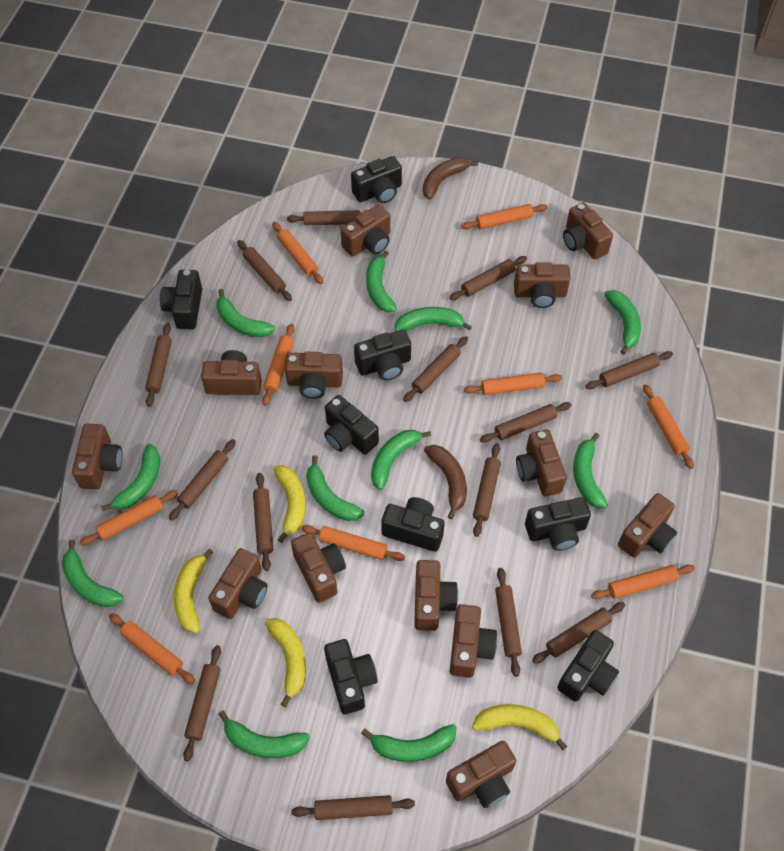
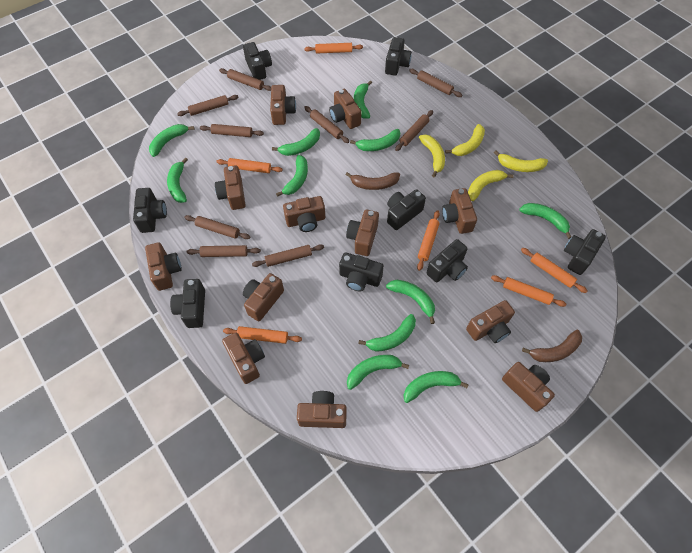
brown camera: [72,424,123,489] [201,350,262,395] [208,548,268,619] [285,352,343,399] [291,532,346,603] [341,204,390,257] [414,560,458,631] [446,741,516,808] [450,604,497,678] [514,262,571,308] [516,429,567,496] [563,202,613,259] [618,493,677,558] = 13 -> [145,242,182,291] [215,165,246,210] [222,333,265,384] [243,273,284,321] [270,85,296,125] [283,196,325,232] [297,391,347,428] [329,89,362,129] [346,210,379,256] [442,188,477,234] [466,300,515,343] [502,362,555,412] = 12
brown rolling pin: [145,323,172,407] [169,439,236,521] [183,645,221,761] [237,240,292,301] [253,473,273,571] [287,210,360,225] [292,795,415,820] [403,336,468,402] [449,256,527,300] [473,443,501,537] [480,402,571,443] [495,568,522,677] [532,602,625,664] [586,351,673,389] = 14 -> [177,95,239,116] [184,215,250,239] [187,245,261,257] [200,124,264,137] [219,68,271,91] [252,244,324,267] [304,106,349,143] [395,110,433,151] [409,69,462,97] = 9
orange rolling pin: [80,490,179,546] [109,613,195,684] [262,324,295,406] [272,222,323,284] [301,525,405,561] [461,204,547,230] [464,373,562,395] [591,564,695,600] [643,384,694,469] = 9 -> [216,158,283,173] [223,326,302,344] [304,43,363,54] [417,210,440,271] [491,275,566,307] [521,248,587,293] = 6

